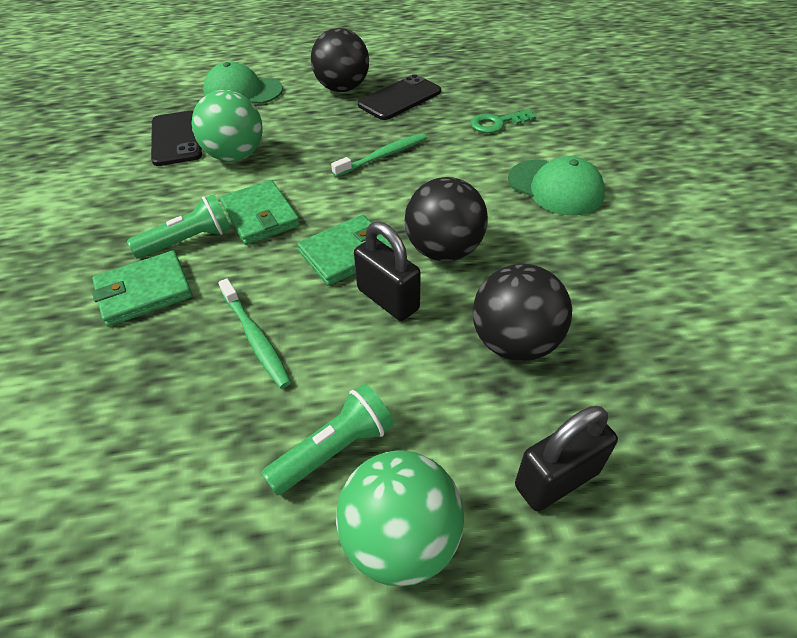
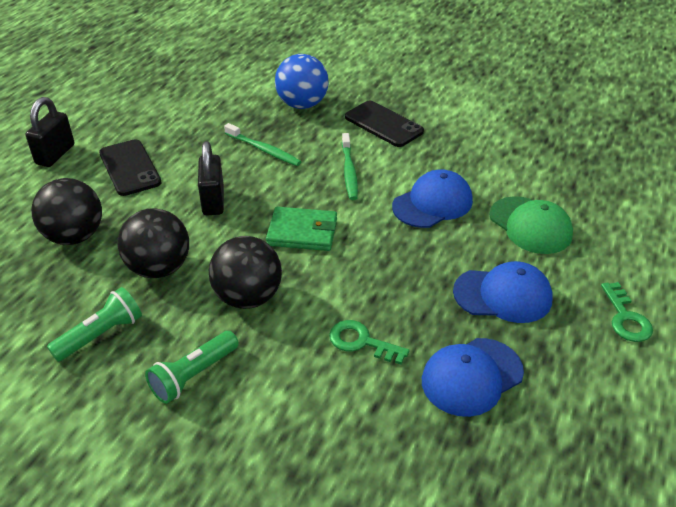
blue ball: none = 0 -> [275,54,329,109] = 1
blue cap: none = 0 -> [392,170,473,228] [422,338,524,417] [453,261,553,323] = 3
green ball: [192,90,263,162] [336,451,464,587] = 2 -> none = 0
green cap: [203,62,283,104] [508,156,605,216] = 2 -> [489,196,573,254] = 1
green key: [471,109,536,133] = 1 -> [329,320,409,365] [601,282,653,342] = 2
green wallet: [92,251,192,327] [220,180,300,245] [297,215,393,286] = 3 -> [266,207,337,251] = 1

